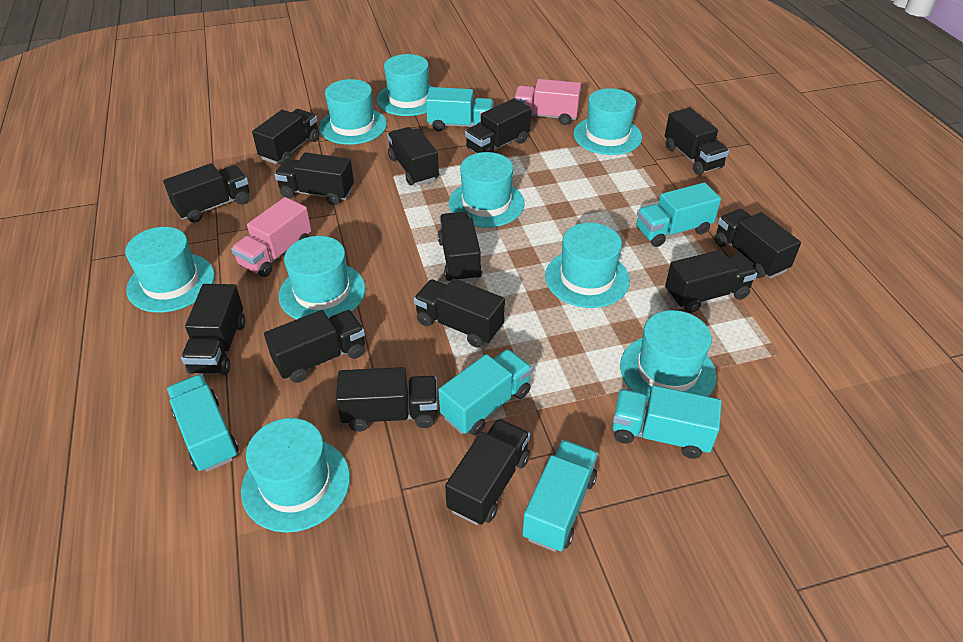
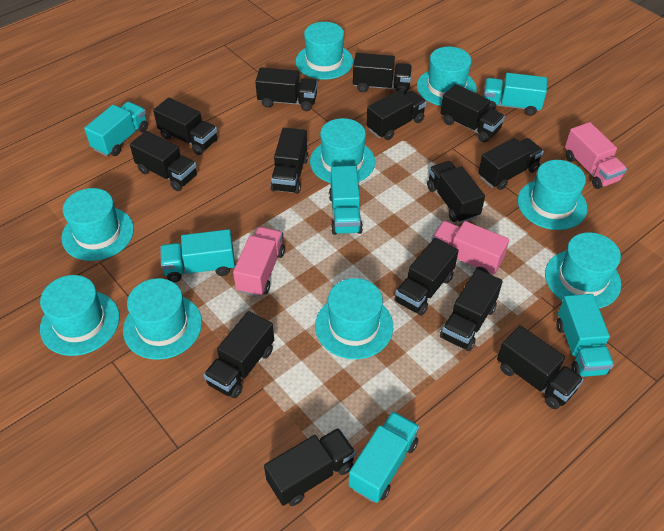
pink truck: [231,197,311,277] [514,79,581,125] = 2 -> [233,227,285,297] [431,221,509,275] [565,122,627,189] = 3

